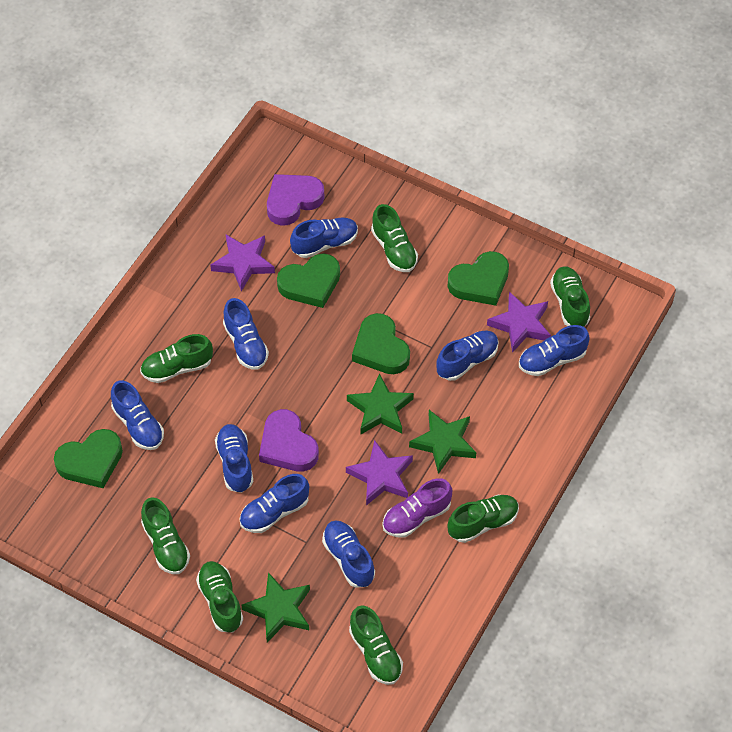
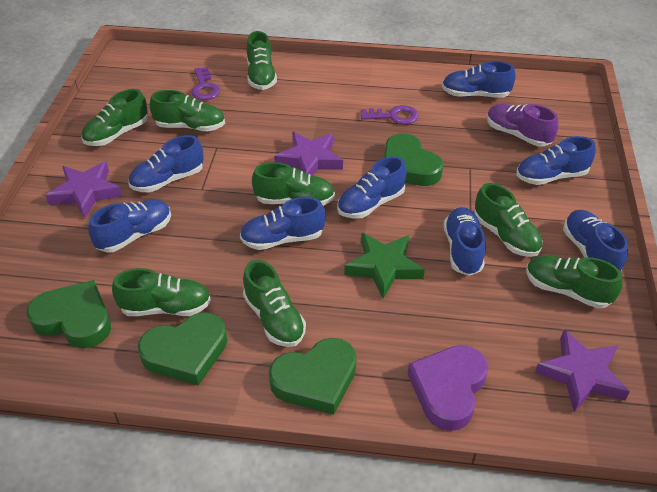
green shoe: [140,334,213,383] [141,497,190,574] [196,561,243,632] [349,605,403,685] [371,204,418,272] [447,495,519,543] [550,266,590,327] = 7 -> [81,89,148,146] [112,268,211,316] [150,90,225,131] [243,260,306,347] [247,31,277,90] [252,162,335,206] [474,183,543,257] [526,255,622,309] = 8
green star: [241,572,310,643] [347,373,414,434] [409,410,477,474] = 3 -> [344,233,425,299] = 1
purple heart: [259,409,319,472] [267,174,324,226] = 2 -> [408,345,488,431] = 1
purple key: none = 0 -> [191,67,220,100] [361,105,418,124] = 2

